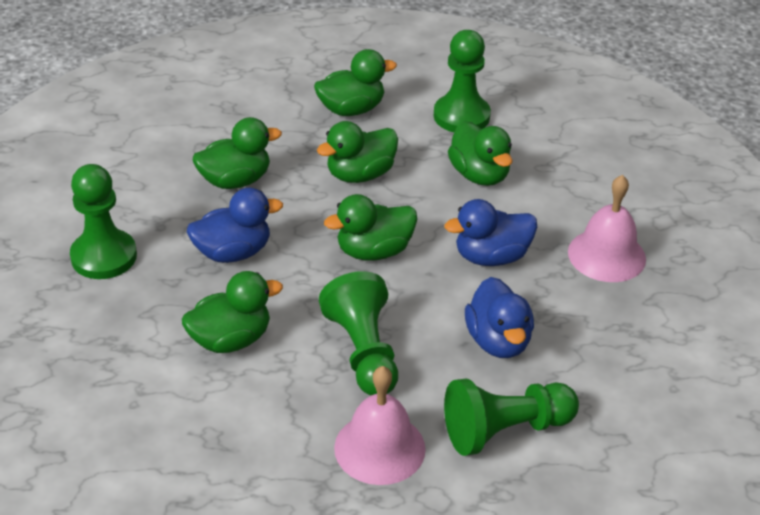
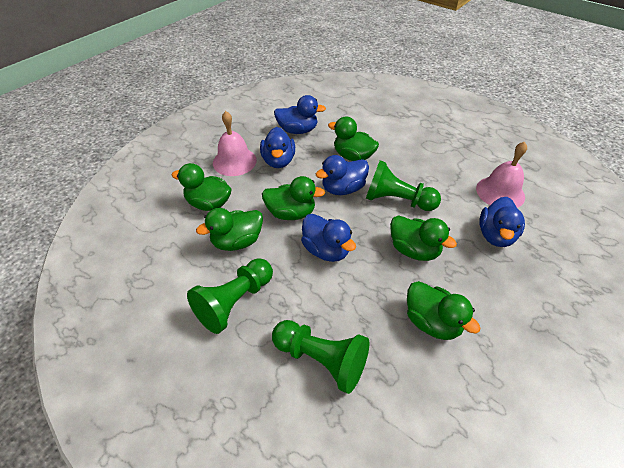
blue duck: [187,188,283,263] [444,199,537,266] [465,277,534,358] = 3 -> [260,127,295,168] [274,95,326,134] [301,214,356,262] [316,155,369,195] [479,197,525,247] = 5
green pawn: [70,164,137,279] [319,271,398,396] [434,30,491,132] [444,379,579,456] = 4 -> [187,258,273,334] [272,320,370,394] [366,160,441,211] = 3

